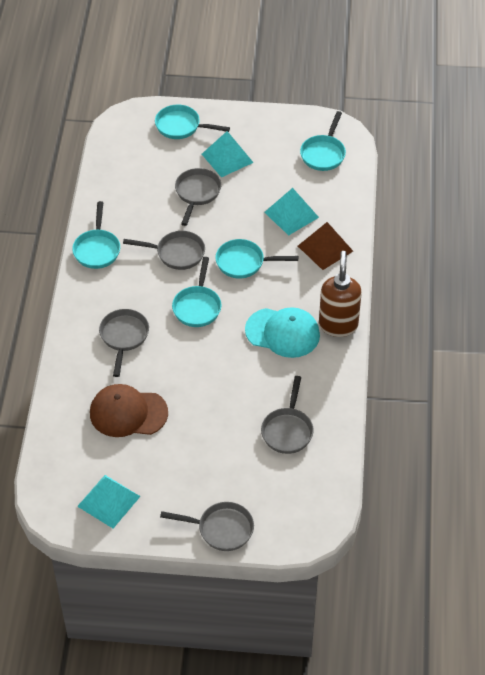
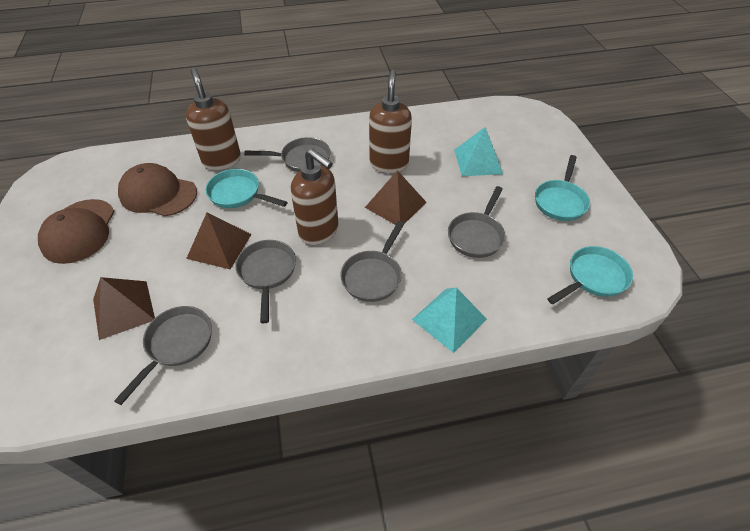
brown cap: [90,384,168,437] = 1 -> [38,199,115,264] [118,163,197,216] = 2
brown pyramid: [298,222,353,270] = 1 -> [93,277,155,340] [186,212,252,269] [365,170,427,225] = 3
brown soap dispenser: [319,251,362,337] = 1 -> [186,68,241,170] [291,148,339,245] [369,70,412,173] = 3
turquoise cap: [245,308,320,358] = 1 -> none = 0
turquoise pan: [72,201,120,269] [155,105,230,139] [172,257,222,327] [215,239,298,279] [300,111,346,171] = 5 -> [205,169,287,208] [535,155,590,221] [547,246,633,304] = 3
turquoise pyramid: [77,475,141,528] [202,131,254,178] [264,188,319,236] = 3 -> [412,288,487,353] [454,127,503,176] = 2

